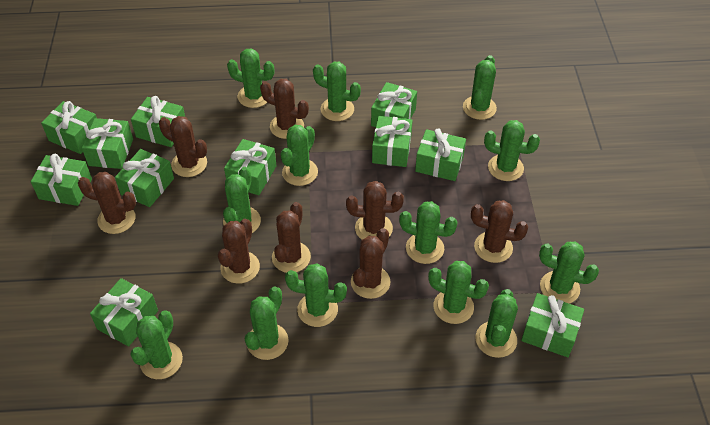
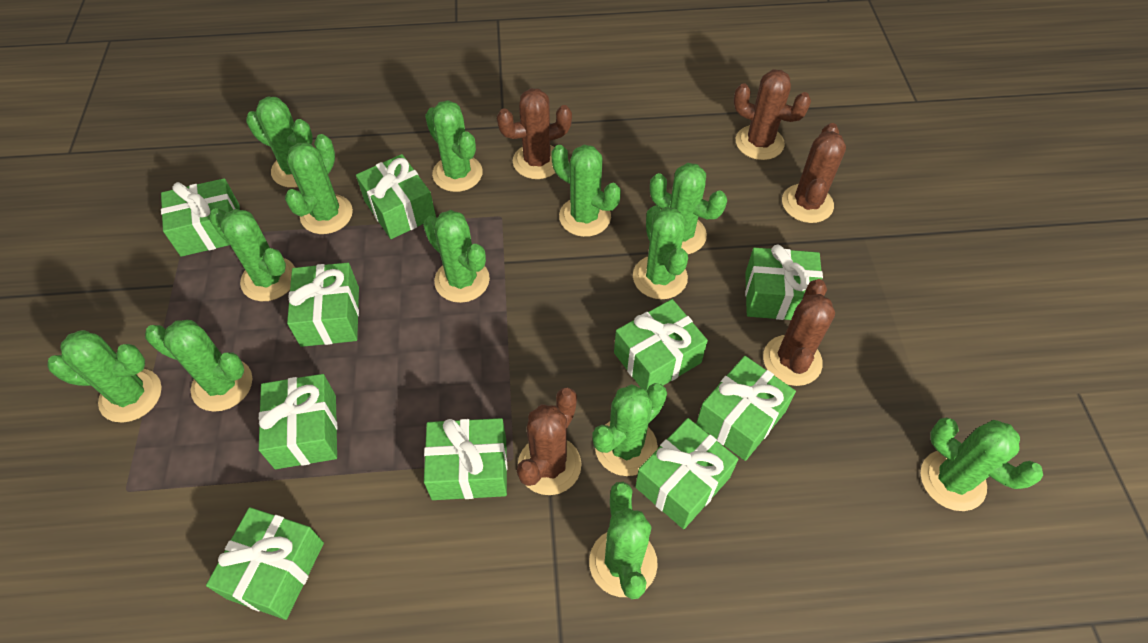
brown cactus: [78,172,136,234] [159,116,207,177] [218,219,260,284] [260,79,309,139] [272,202,311,273] [346,181,404,240] [351,228,391,299] [471,200,528,263] = 8 -> [497,88,572,179] [517,387,581,495] [733,69,811,160] [763,279,835,386] [782,123,846,223] = 5
green gift: [31,154,92,206] [41,101,97,154] [82,118,133,169] [90,278,158,346] [115,149,174,207] [131,96,185,147] [224,139,276,195] [371,82,417,127] [372,116,413,167] [415,128,466,181] [521,293,584,357] = 11 -> [161,178,240,257] [206,507,324,620] [259,374,337,469] [287,263,359,347] [356,154,436,239] [424,418,507,500] [614,299,708,391] [635,418,738,529] [696,356,796,461] [745,245,823,320] = 10

